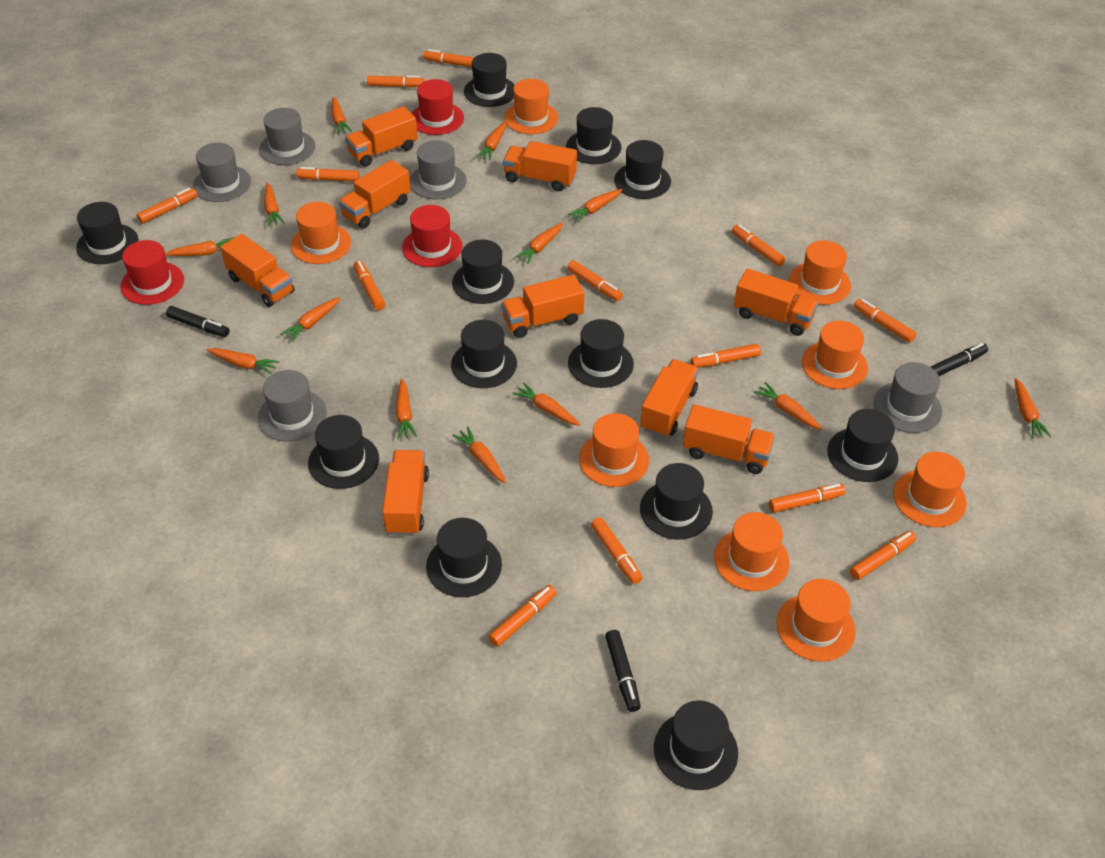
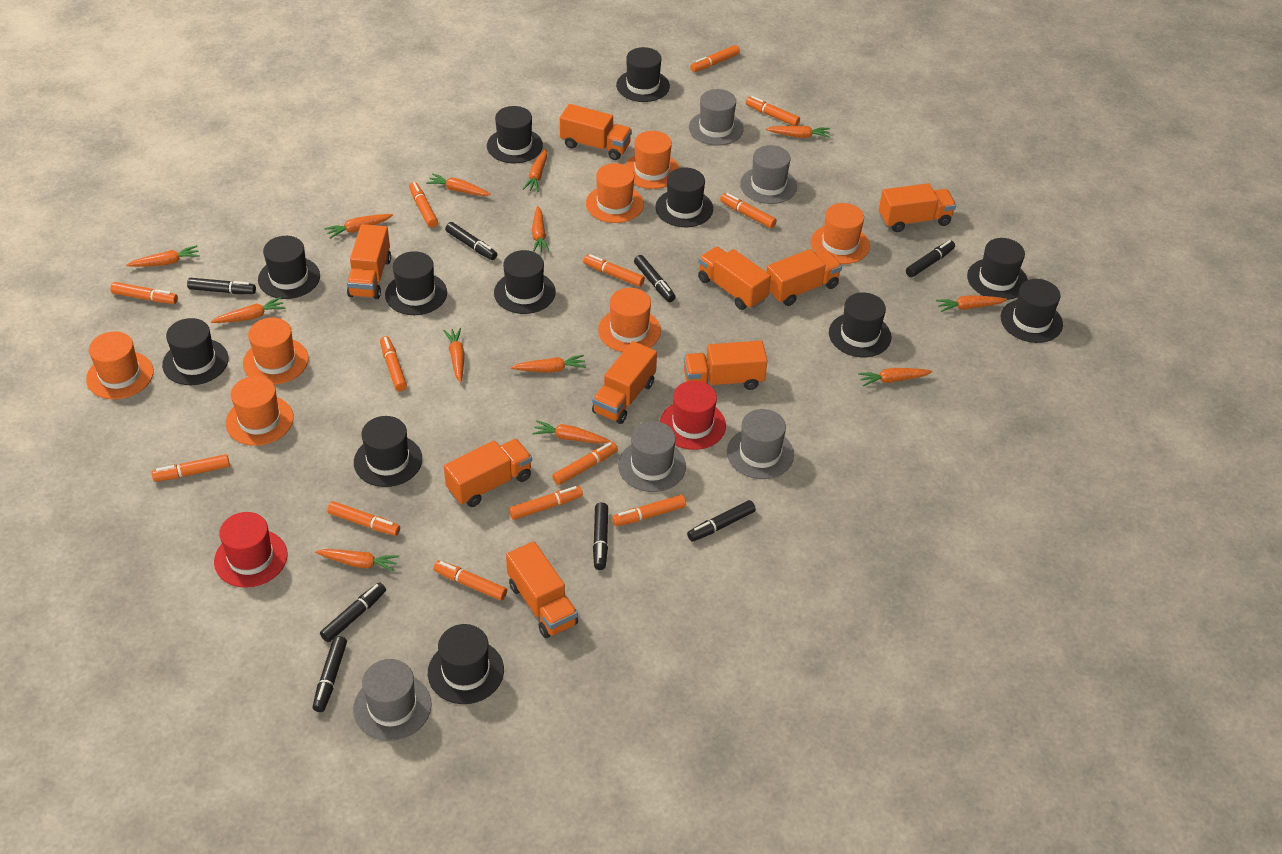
black marker: [166,306,229,337] [605,630,641,712] [931,343,988,376] = 3 -> [187,278,256,294] [313,636,347,712] [320,582,386,642] [445,222,497,260] [593,502,608,570] [634,255,676,302] [687,500,756,542] [906,240,955,277] = 8
orange hat: [291,202,351,264] [504,79,558,134] [579,413,649,487] [714,512,790,591] [776,579,856,662] [789,240,851,305] [802,321,868,389] [893,452,967,527] = 8 -> [86,331,154,399] [226,376,294,446] [243,318,309,385] [586,163,644,223] [598,288,661,352] [625,131,680,189] [811,203,870,264] = 7
red hat: [120,240,184,305] [402,205,463,267] [411,79,464,135] = 3 -> [214,512,287,588] [660,381,726,450] = 2

